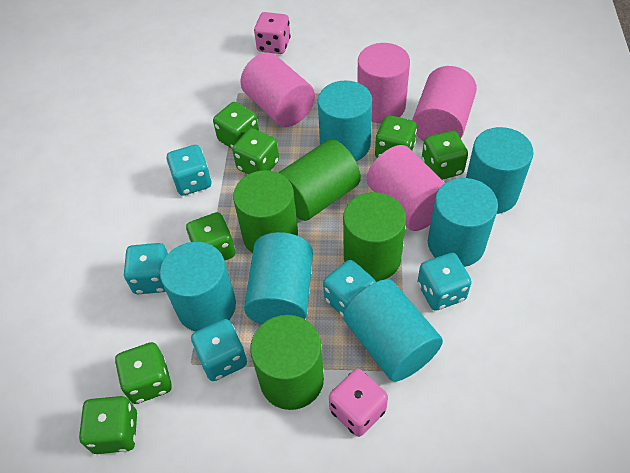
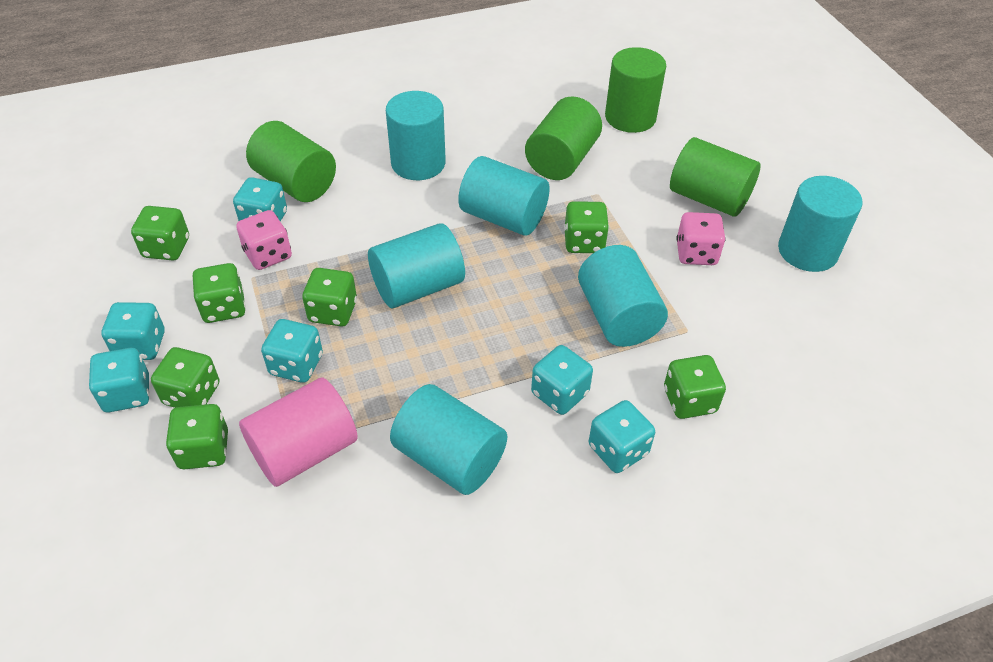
pink cylinder: [240,53,315,127] [357,43,410,123] [367,145,445,231] [412,66,477,141] = 4 -> [239,377,358,487] = 1
turquoise dice: [124,243,168,294] [167,145,211,196] [191,319,247,381] [323,260,376,317] [418,253,472,311] = 5 -> [89,348,150,412] [101,302,165,360] [233,177,287,221] [261,319,323,383] [531,345,593,415] [589,400,655,473] = 6

